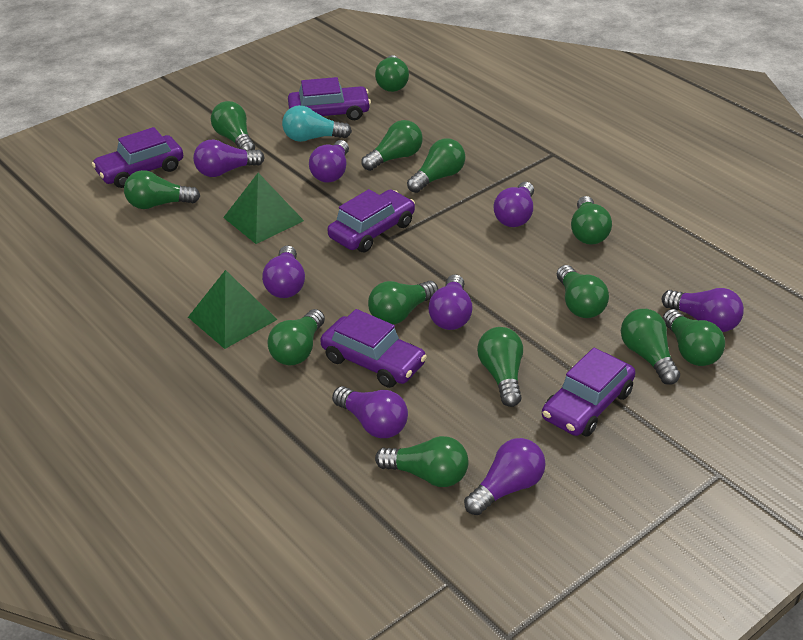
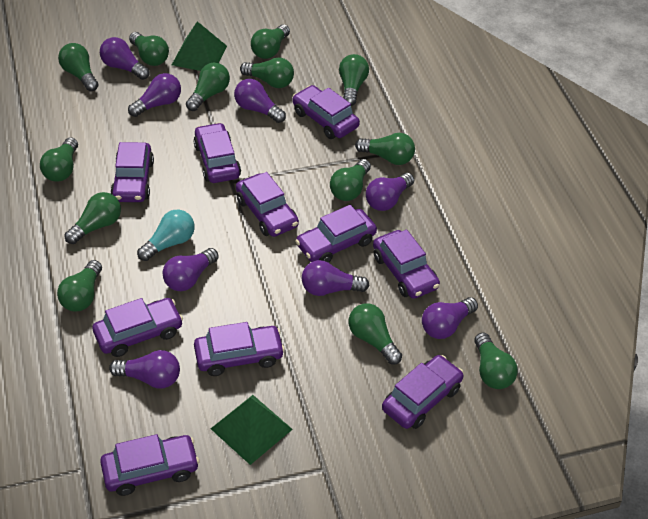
purple car: [92,127,183,188] [288,77,371,120] [320,309,427,388] [327,189,415,252] [542,348,635,436] = 5 -> [92,298,183,357] [100,434,200,496] [111,142,154,202] [193,123,241,183] [194,322,285,376] [236,172,299,237] [292,85,360,139] [296,205,377,263] [373,229,440,299] [382,355,464,429] = 10

